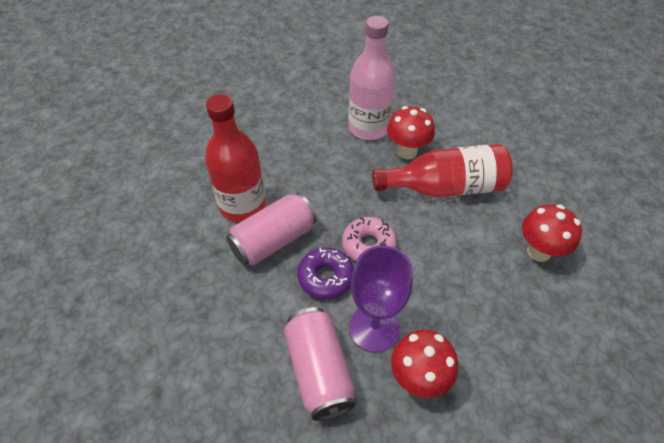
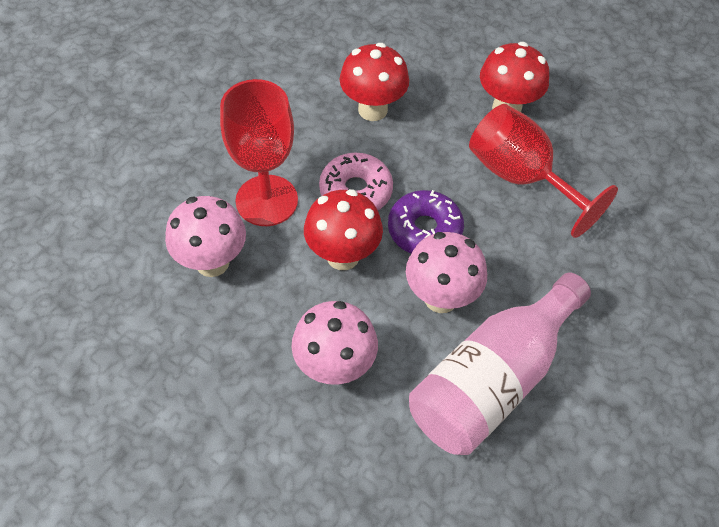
pink can: [226,193,316,265] [284,307,355,421] = 2 -> none = 0
pink mushroom: none = 0 -> [165,196,246,277] [291,301,378,385] [406,232,487,313] = 3
purple goblet: [349,245,413,352] = 1 -> none = 0
red bottle: [205,94,266,222] [372,144,513,197] = 2 -> none = 0
red goblet: none = 0 -> [220,79,298,226] [469,104,618,238] = 2

